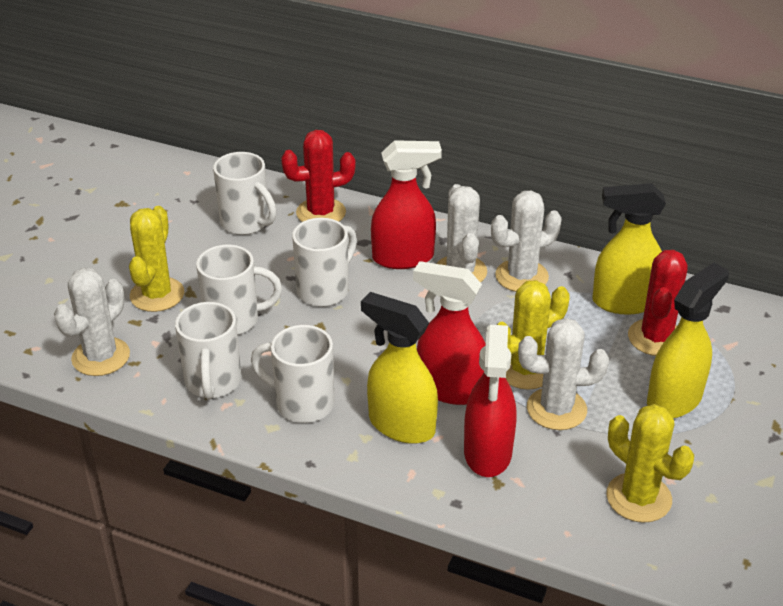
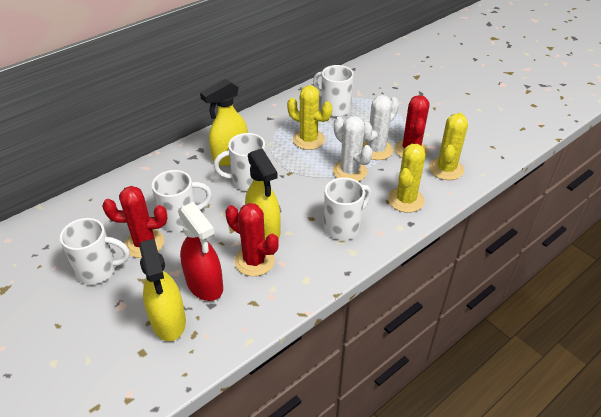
red cactus: [281,130,356,222] [628,250,688,356] = 2 -> [102,186,167,258] [225,203,279,276] [395,95,430,158] = 3
red spray bottle: [371,140,442,269] [413,261,485,405] [464,325,517,477] = 3 -> [178,202,223,301] = 1
white cactus: [54,268,130,376] [437,184,487,283] [491,191,562,292] [518,318,609,430] = 4 -> [333,116,373,182] [363,95,399,160] = 2

